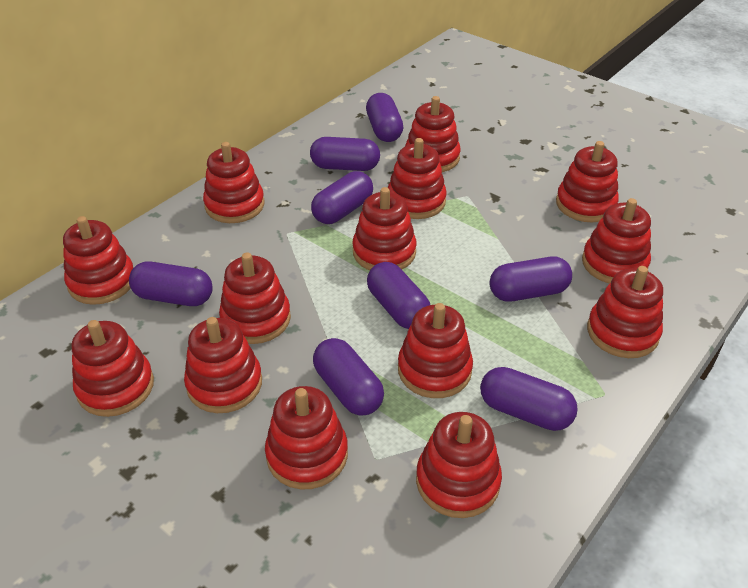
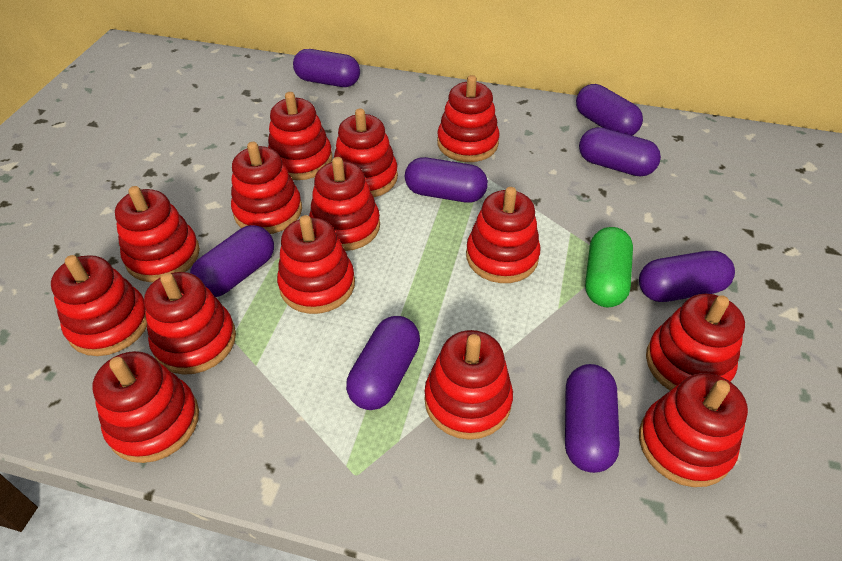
green capsule: none = 0 -> [585,227,633,307] = 1

